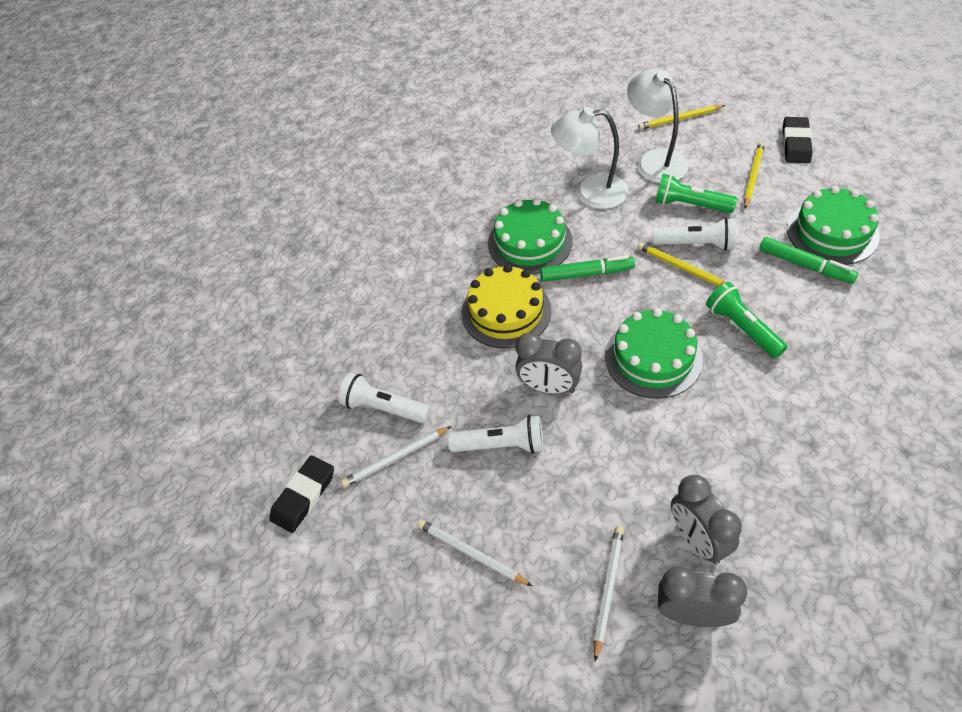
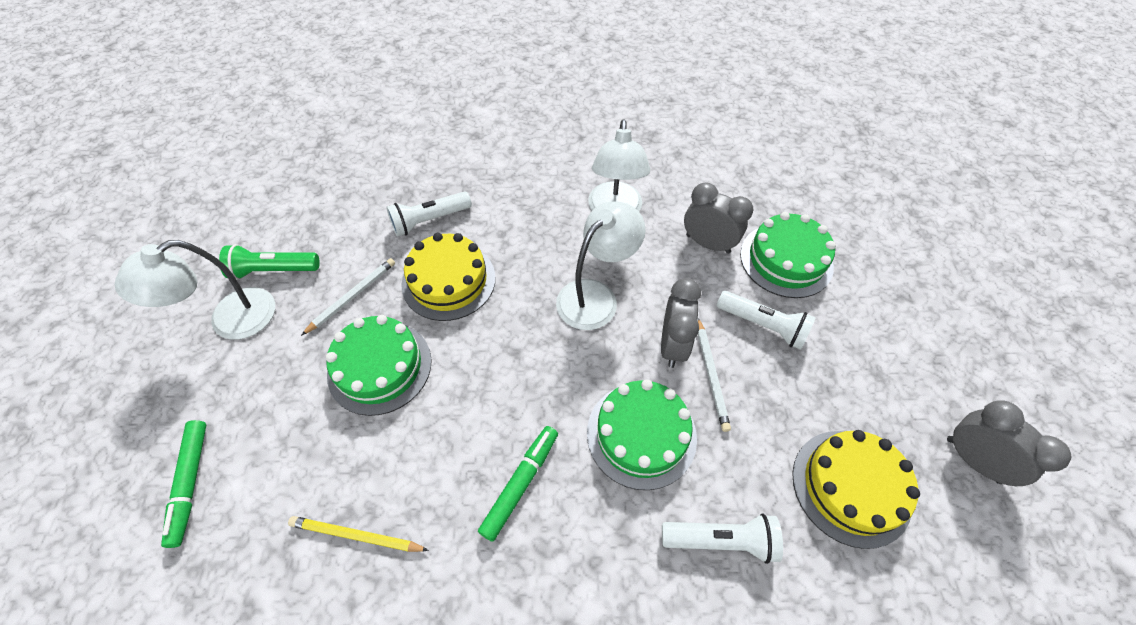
black eraser: [269,455,334,533] [783,117,813,163] = 2 -> none = 0
green flashlight: [655,174,737,213] [706,282,787,359] = 2 -> [219,244,320,280] = 1
white lamp: [551,107,628,209] [627,68,688,183] = 2 -> [114,240,275,339] [556,201,646,330] [588,119,650,211] = 3
white pencil: [341,426,452,487] [417,519,532,586] [594,526,624,662] = 3 -> [301,258,395,336] [698,318,731,432] = 2
yellow cake: [461,264,552,348] = 1 -> [401,233,496,321] [792,430,920,549] = 2
yellow pencil: [637,242,726,286] [638,105,726,130] [744,142,765,209] = 3 -> [288,516,429,552] = 1

